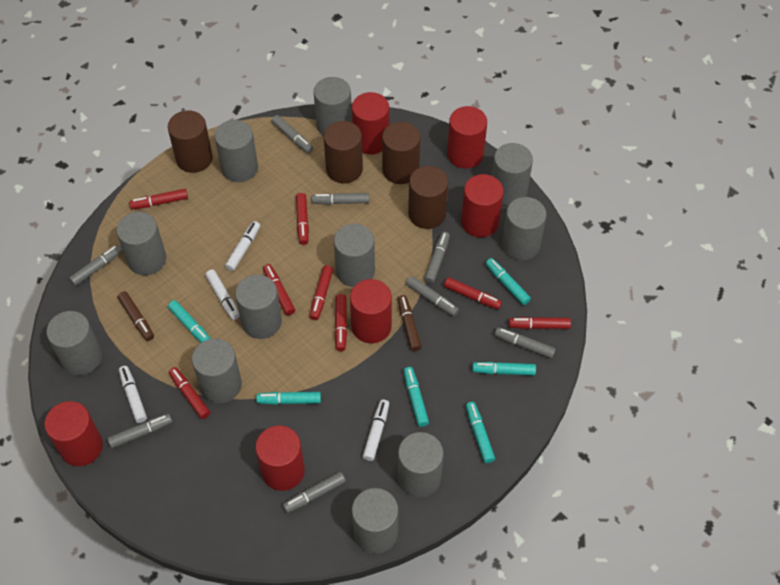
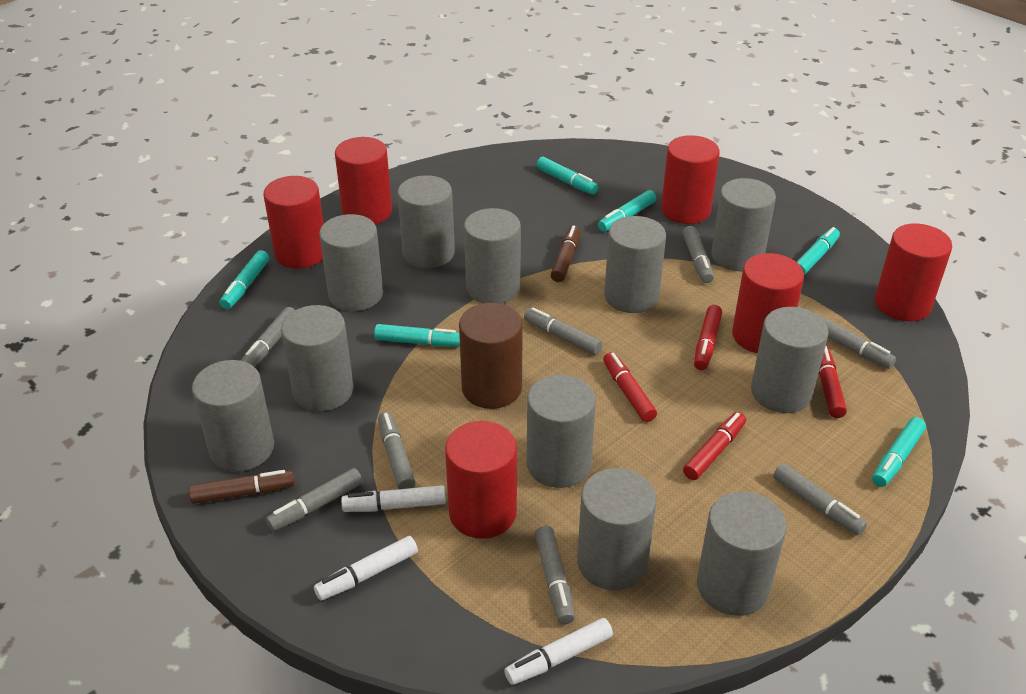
brown cylinder: [168,110,213,173] [324,121,363,184] [382,122,420,184] [408,166,448,229] = 4 -> [459,303,523,409] = 1
red marker: [129,189,188,209] [169,367,210,419] [263,264,295,316] [296,193,309,245] [310,265,333,320] [335,294,347,351] [444,277,502,310] [508,317,571,329] = 8 -> [603,352,657,422] [683,412,746,480] [694,305,722,370] [819,346,847,418] = 4
white marker: [119,366,147,423] [205,269,240,320] [225,221,260,271] [363,400,389,461] = 4 -> [314,536,418,601] [341,485,446,512] [504,618,613,685] = 3

